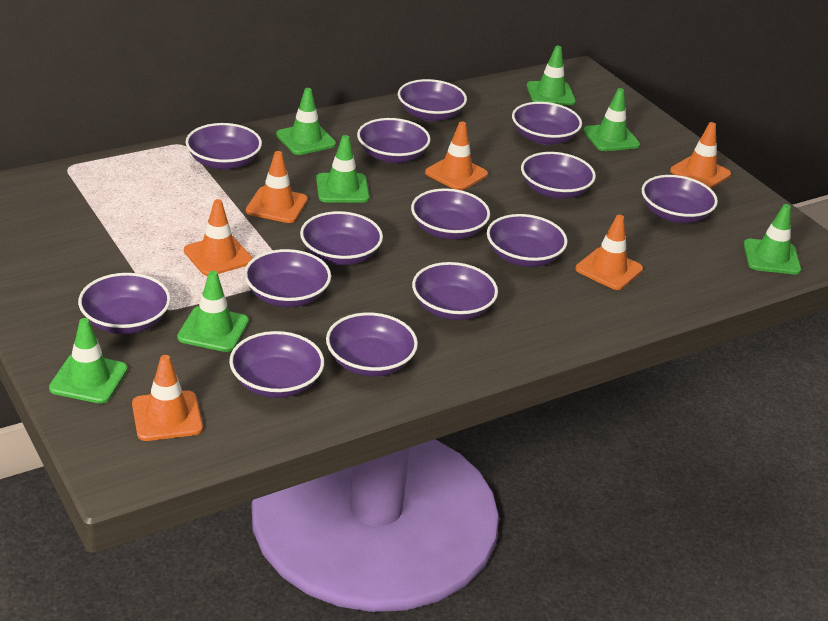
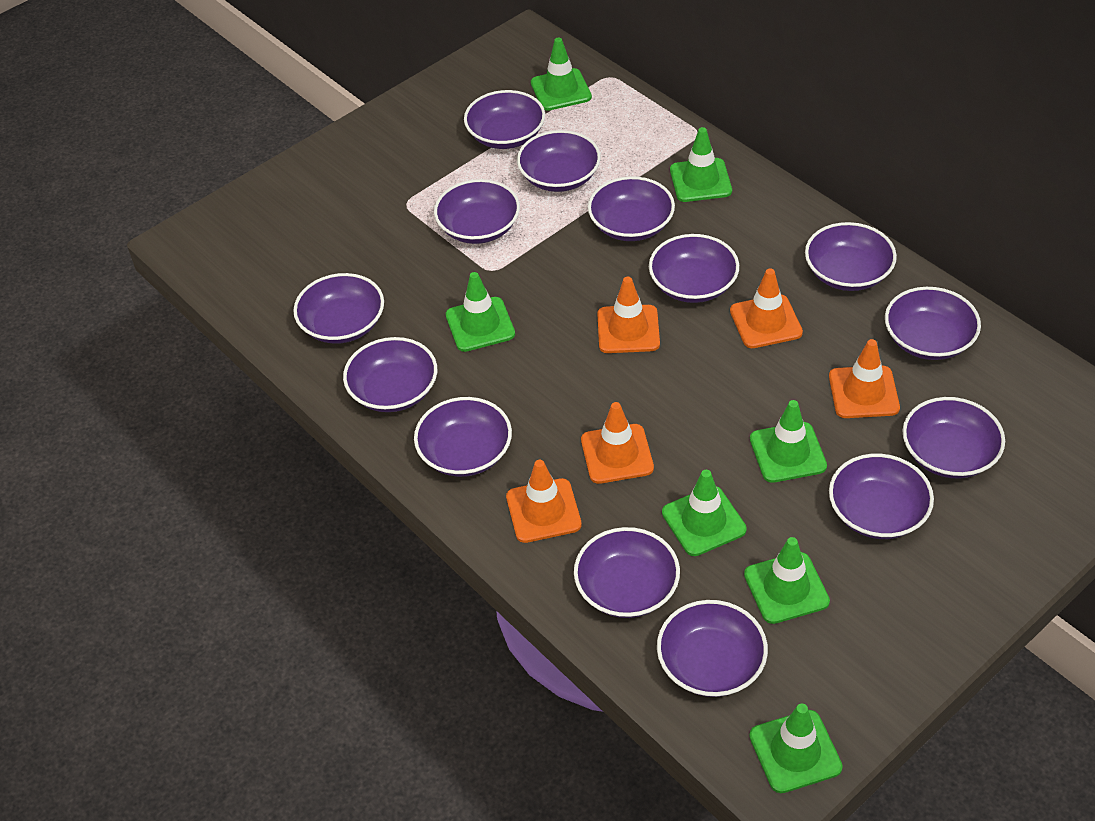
orange traffic cone: [132,355,203,441] [184,199,253,276] [246,151,308,223] [425,121,488,191] [575,215,643,290] [670,122,731,188] = 6 -> [506,460,582,543] [581,402,654,484] [597,277,660,353] [730,269,803,348] [829,339,900,418] = 5

